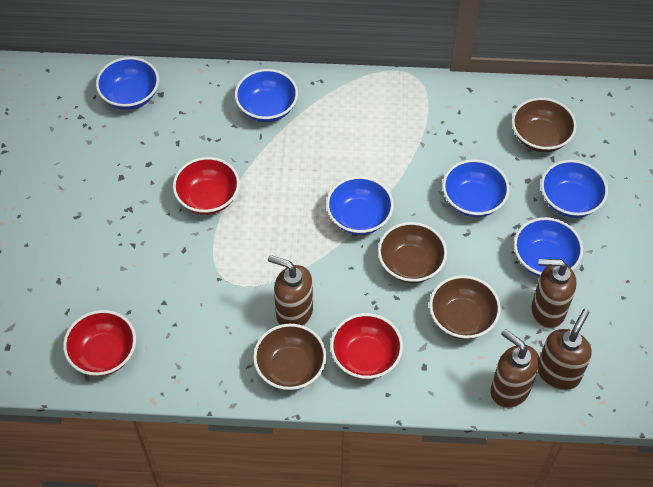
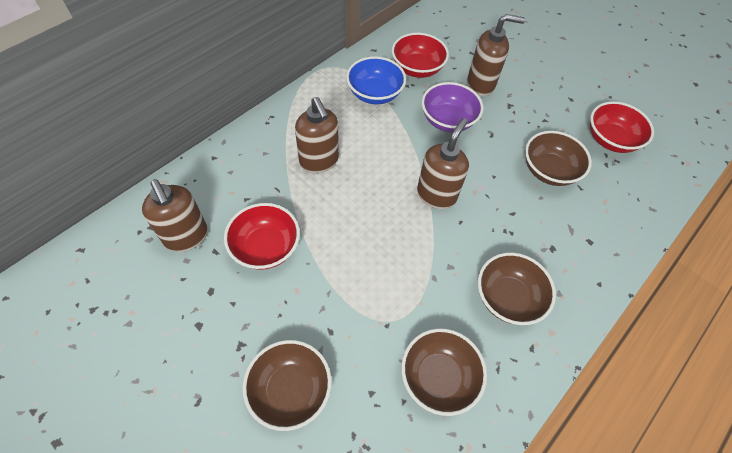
blue bowl: [96,57,159,110] [235,69,298,122] [326,176,394,235] [442,159,510,217] [514,217,583,277] [541,160,608,218] = 6 -> [346,56,406,104] = 1
purple bowl: none = 0 -> [422,82,483,132] = 1

